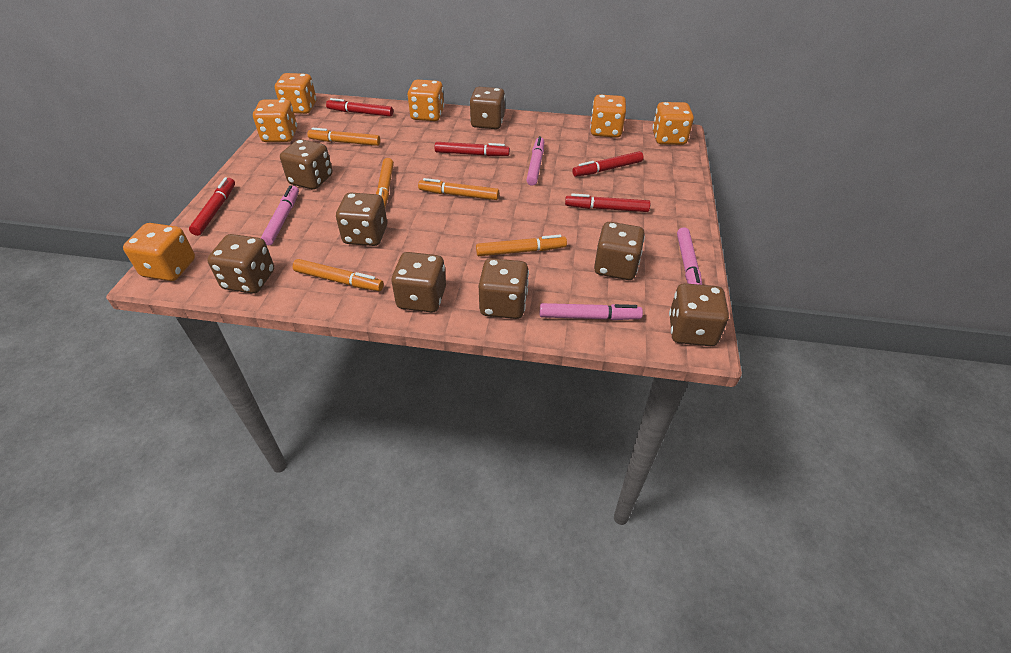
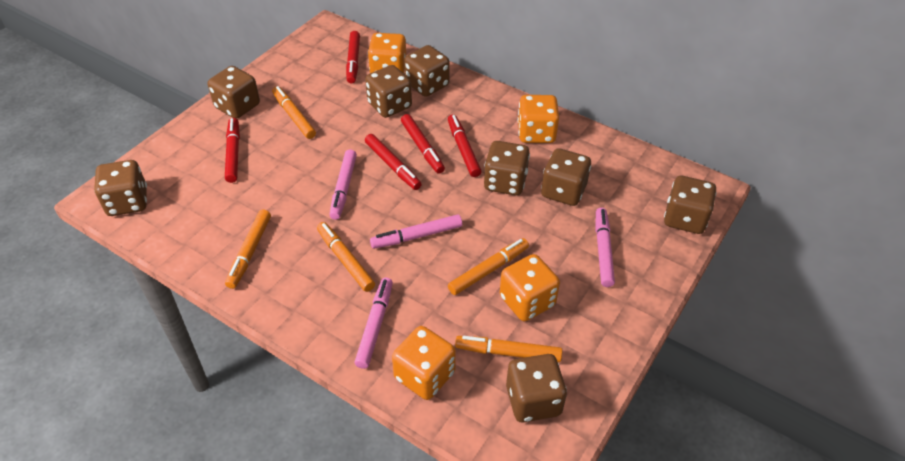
orange dice: [123,223,195,281] [253,99,297,142] [275,73,316,114] [407,79,444,121] [590,94,626,138] [652,102,694,145] = 6 -> [368,33,406,74] [392,326,456,400] [500,254,560,321] [518,95,559,143] = 4

